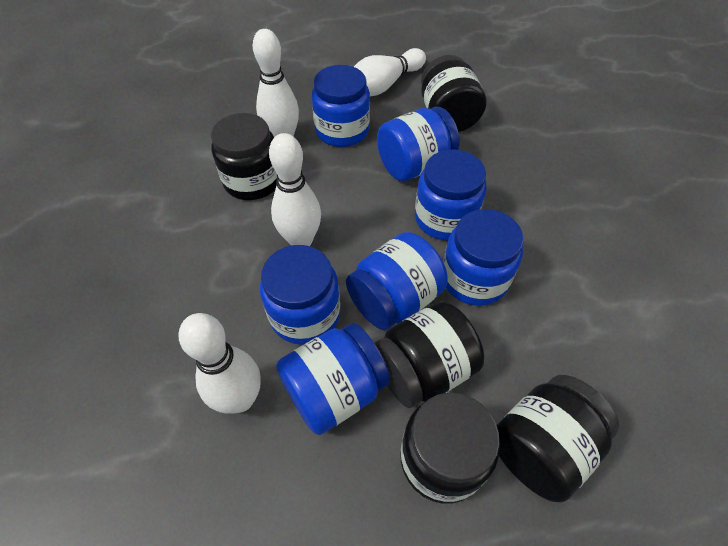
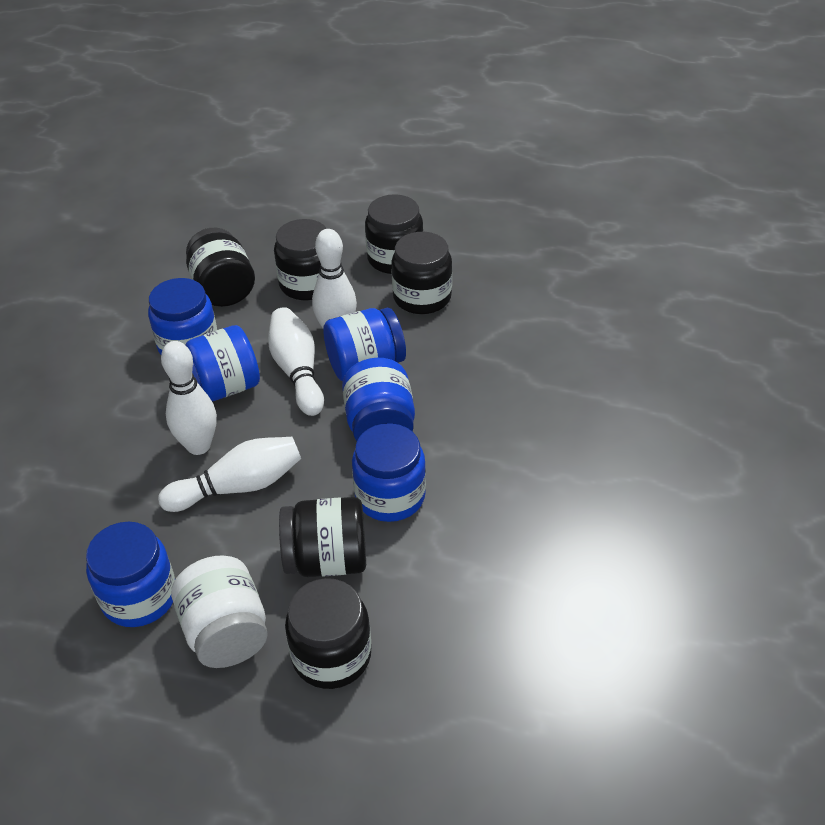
black jar: [211,113,277,200] [375,301,485,408] [400,392,500,504] [421,55,487,132] [496,375,619,503] = 5 -> [186,228,255,307] [274,219,327,300] [279,497,366,577] [285,578,371,689] [365,194,423,274] [392,232,452,314] = 6
blue jar: [260,245,340,345] [276,323,390,435] [312,65,370,147] [346,232,448,330] [377,107,459,182] [415,150,487,240] [443,209,524,306] = 7 -> [86,522,175,627] [148,278,217,354] [186,325,260,401] [323,308,406,381] [342,358,415,441] [352,423,426,522] = 6
white jar: none = 0 -> [171,555,268,668] = 1

